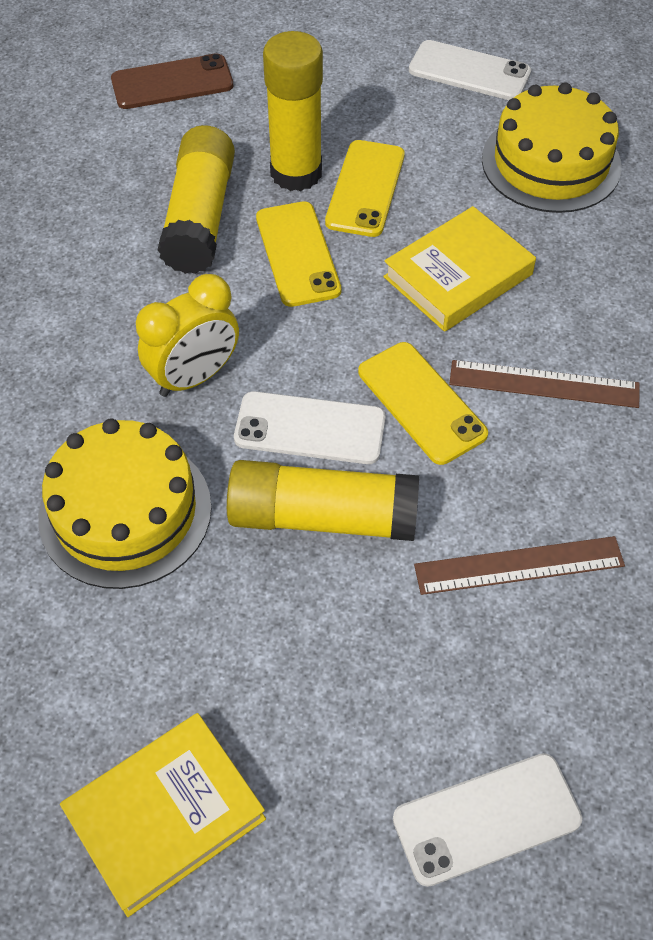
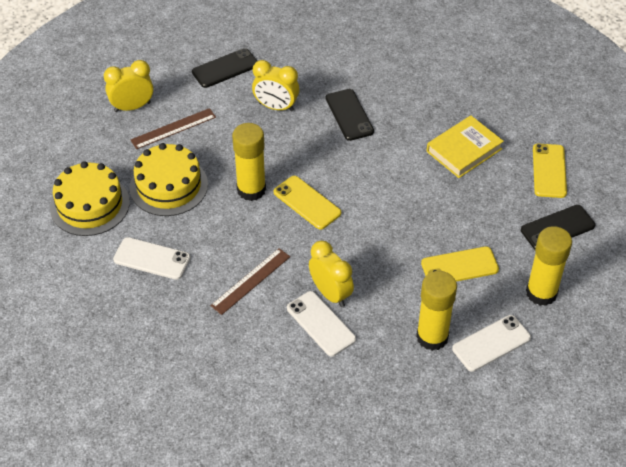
black phone: none = 0 -> [192,48,257,88] [326,89,374,141] [521,205,595,249] = 3
brown phone: [111,53,233,109] = 1 -> none = 0
yellow book: [60,713,266,917] [383,206,536,332] = 2 -> [427,115,504,178] = 1
yellow clock: [136,274,239,397] = 1 -> [104,60,153,112] [252,60,299,112] [309,241,354,307] = 3

